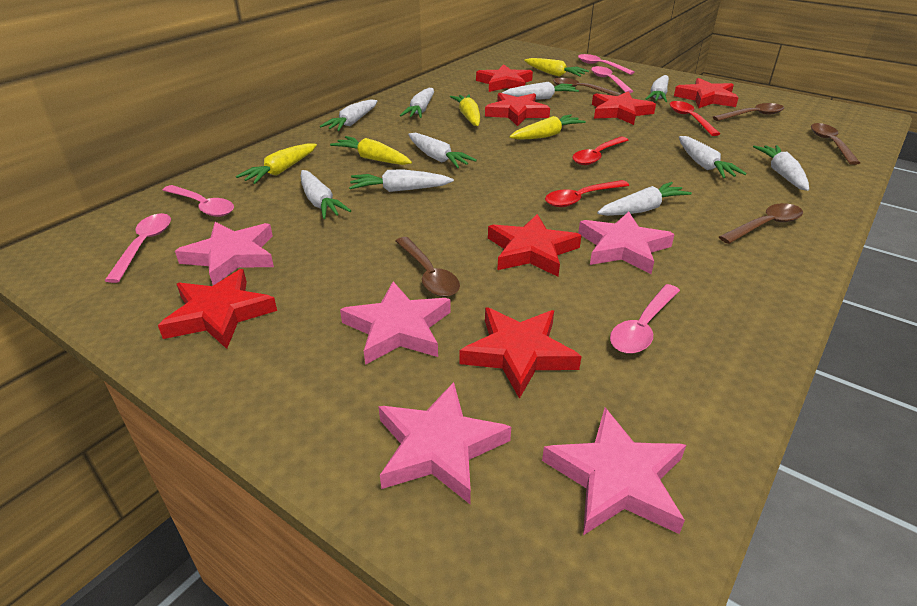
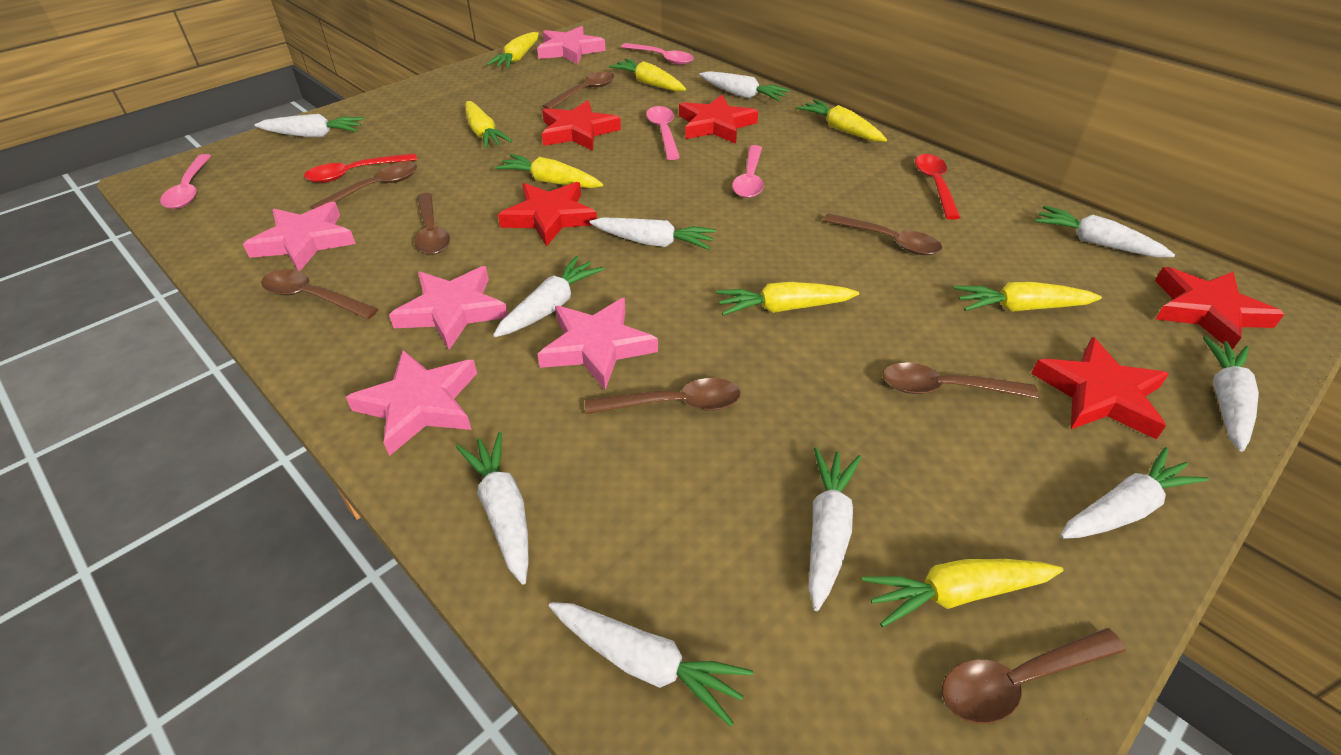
brown spoon: [396,237,460,297] [553,78,622,96] [713,103,784,121] [719,203,803,244] [811,123,860,165] = 5 -> [261,269,378,319] [310,162,417,209] [414,193,450,255] [543,71,614,109] [585,378,741,414] [823,213,942,255] [882,363,1039,399] [942,628,1126,724] = 8
pink spoon: [104,213,171,283] [163,185,234,217] [578,54,635,75] [591,66,633,93] [610,284,680,354] = 5 -> [160,154,211,209] [621,43,694,65] [646,106,680,160] [732,145,764,198] = 4
red spoon: [545,180,629,207] [572,137,628,165] [670,101,720,136] = 3 -> [304,153,417,183] [915,154,961,219] = 2
red star: [158,269,277,349] [460,307,582,399] [476,64,533,92] [485,93,550,126] [488,214,582,277] [592,91,656,125] [674,78,739,108] = 7 -> [498,182,597,247] [542,100,621,151] [679,95,758,144] [1031,337,1169,439] [1155,267,1285,350] = 5
yellow carrot: [236,143,317,184] [330,136,412,165] [450,94,480,126] [509,114,586,140] [524,58,589,77] = 5 -> [465,101,512,149] [487,32,539,68] [495,154,603,188] [609,59,686,91] [716,282,859,315] [797,99,887,142] [862,559,1063,627] [954,282,1102,312] = 8

